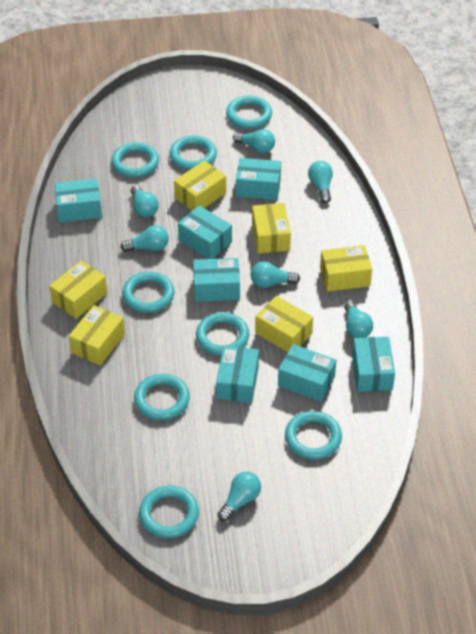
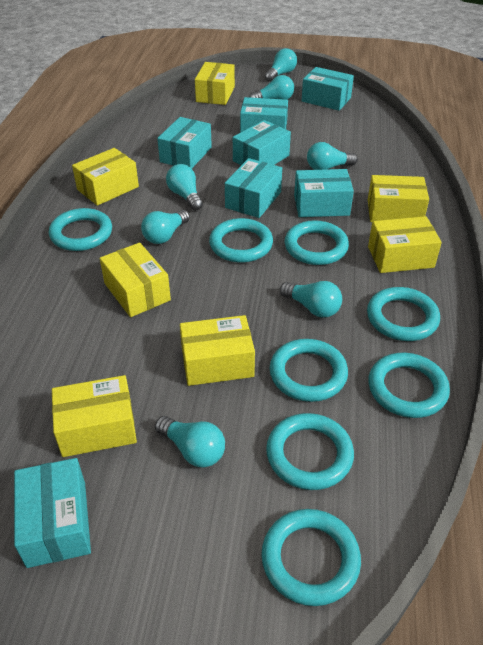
yellow box: [49,261,107,319] [69,305,125,366] [174,161,226,211] [252,203,291,254] [255,296,313,352] [320,245,372,292] = 6 -> [52,375,137,457] [72,148,139,206] [100,243,171,317] [180,315,255,386] [195,62,235,105] [368,175,429,222] [368,216,442,273] = 7

